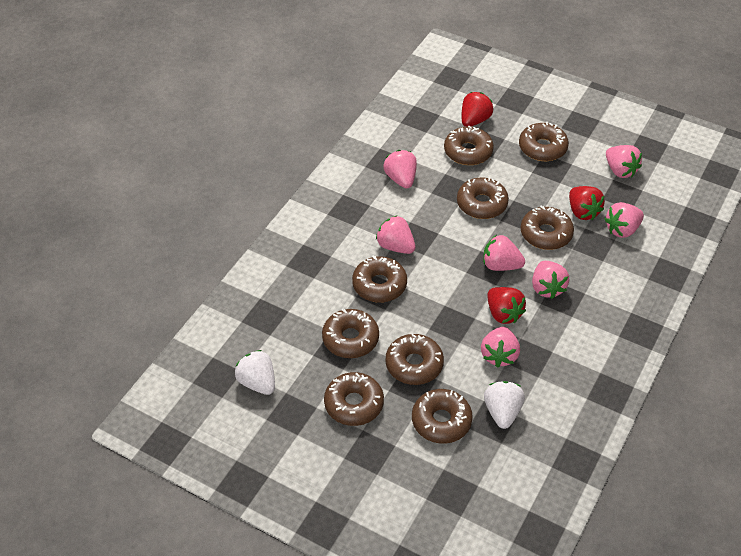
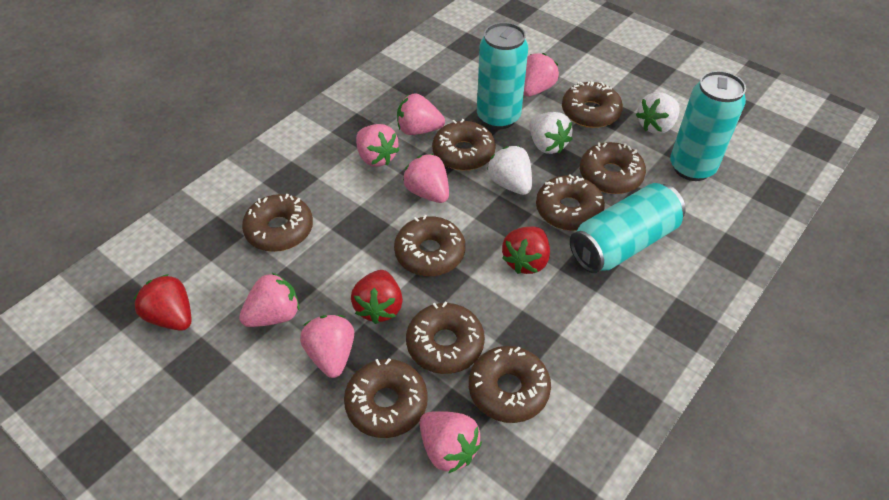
turquoise can: none = 0 -> [477,22,528,129] [570,183,686,273] [670,71,746,181] = 3
white strawberry: [235,350,275,395] [484,381,525,429] = 2 -> [487,146,532,195] [530,112,573,154] [636,92,680,134] = 3

